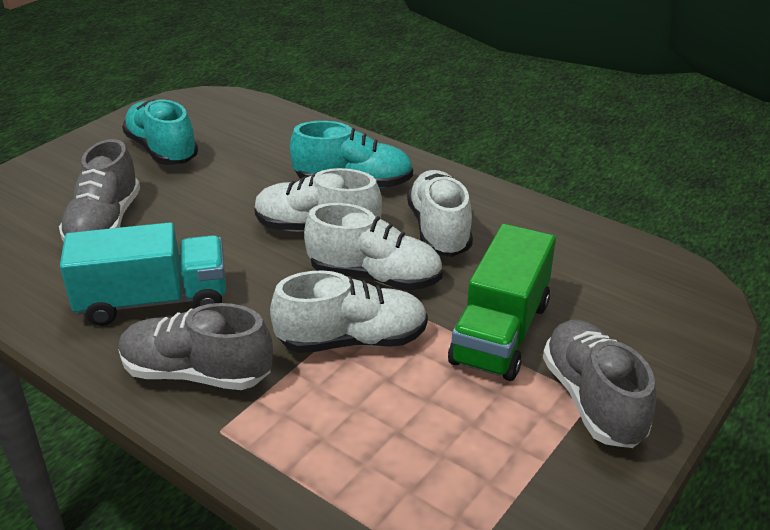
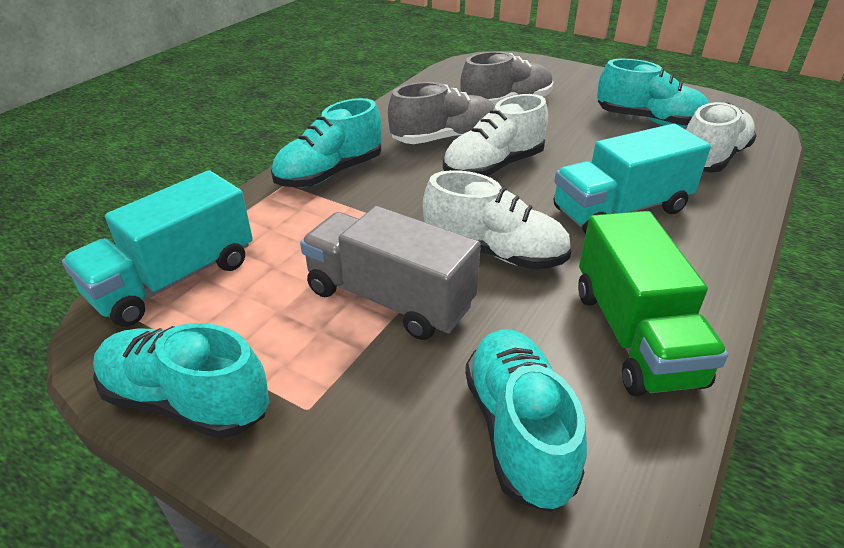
grey shoe: [59,139,140,242] [119,303,273,390] [543,320,656,448] = 3 -> [388,82,495,144] [460,51,553,105] = 2
grey truck: none = 0 -> [300,206,481,340] = 1
turquoise shoe: [122,99,198,165] [290,121,413,188] = 2 -> [93,323,269,439] [271,98,382,188] [465,329,587,512] [597,59,709,127] = 4
turquoise truck: [60,222,226,326] = 1 -> [62,170,253,327] [554,124,711,234] = 2
white shoe: [254,168,382,232] [270,270,428,353] [304,203,443,290] [407,170,473,257] = 4 -> [423,170,571,269] [443,94,548,176] [686,102,757,173] = 3

